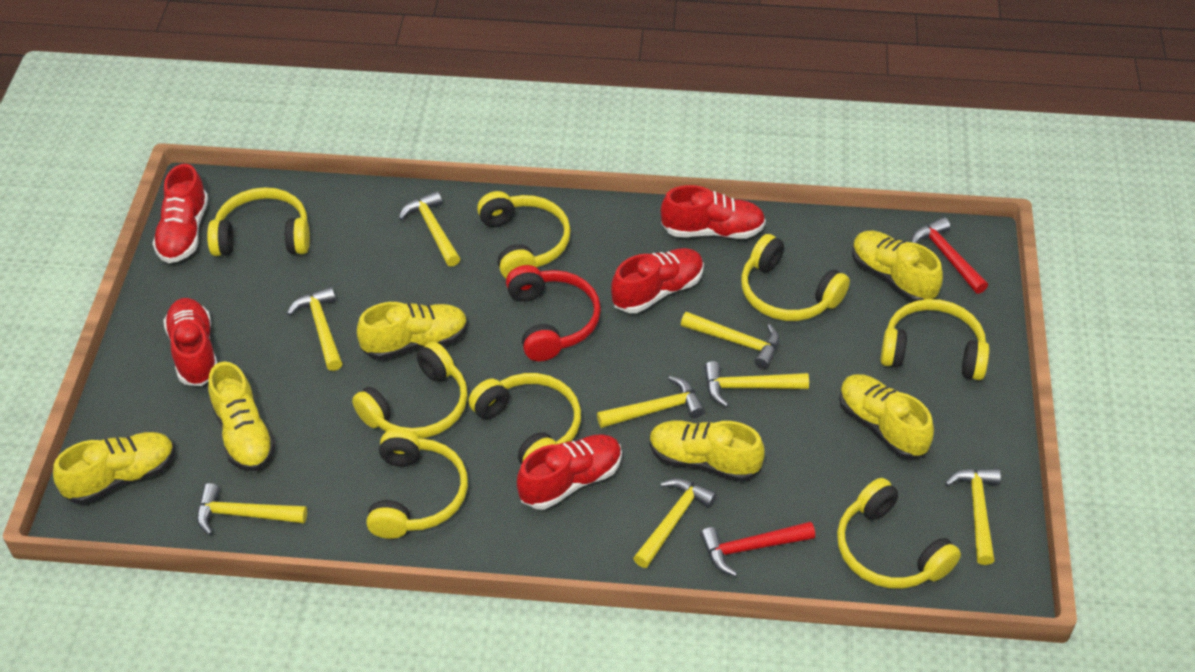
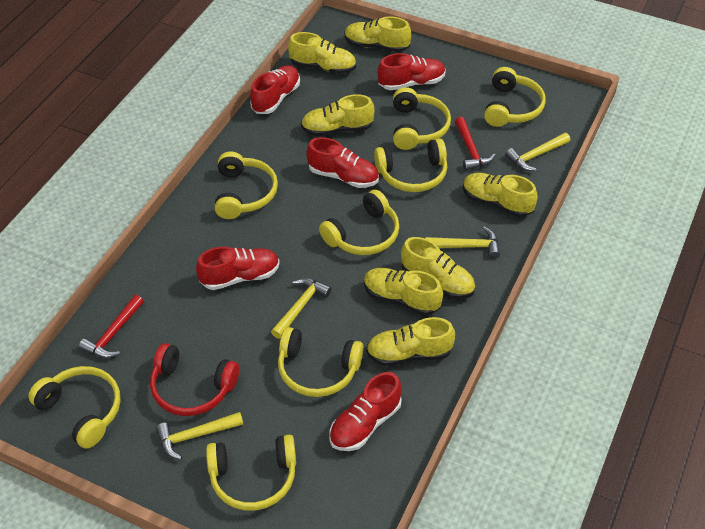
yellow hammer: [197,483,307,535] [287,287,343,371] [399,191,461,267] [597,376,705,428] [633,478,717,568] [681,312,779,369] [704,361,809,407] [945,468,1001,565] = 8 -> [156,412,243,460] [271,278,332,339] [425,227,500,259] [505,133,570,171] = 4
yellow shoe: [53,432,175,504] [208,362,276,471] [357,302,468,360] [649,420,765,482] [839,374,934,459] [852,231,943,302] = 6 -> [288,32,356,74] [301,94,375,136] [345,16,411,52] [364,268,443,316] [366,317,455,366] [401,237,475,299] [463,173,538,217] = 7

